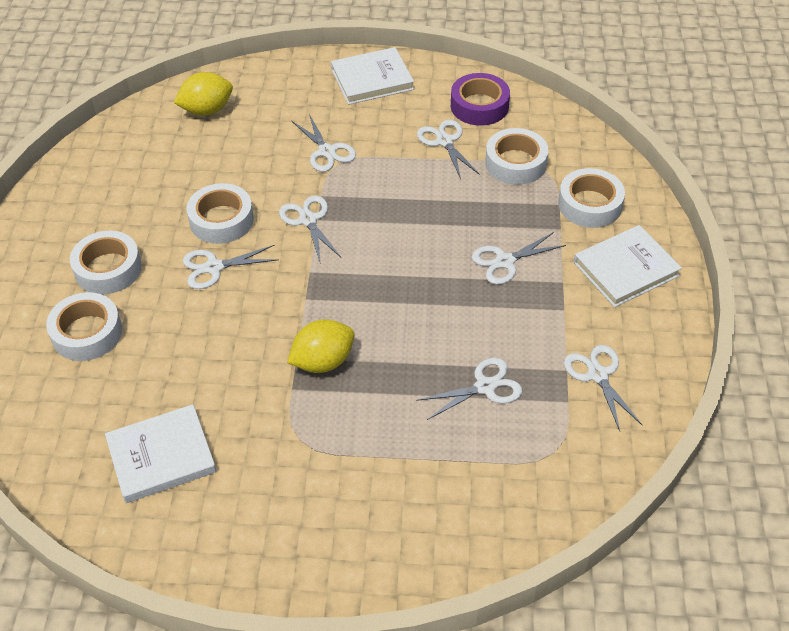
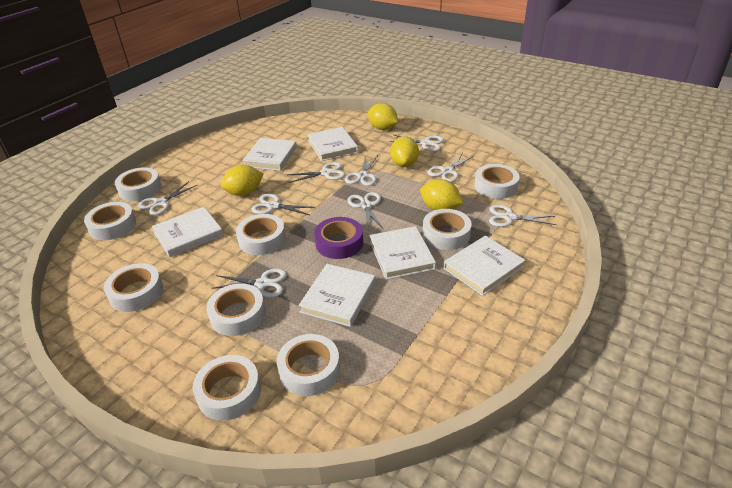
white book: [105,404,217,503] [331,47,414,105] [574,225,682,307] = 3 -> [152,207,224,257] [242,138,297,171] [298,264,376,327] [307,127,358,161] [369,226,436,280] [443,236,526,296] = 6
white scissors: [183,245,279,289] [279,196,341,264] [292,114,356,172] [416,358,522,420] [417,120,480,179] [472,232,566,285] [564,345,643,431] = 7 -> [138,181,197,216] [211,268,287,297] [252,194,316,215] [287,162,346,183] [345,154,378,186] [347,192,383,229] [389,135,444,152] [428,154,474,182] [489,205,557,227] = 9
white tape: [46,292,122,361] [70,231,142,294] [187,183,254,244] [485,128,549,185] [558,168,625,228] = 5 -> [84,202,136,240] [104,263,163,312] [115,167,162,201] [193,355,261,421] [206,283,266,336] [236,214,286,255] [277,334,340,396] [423,209,472,250] [474,164,519,199] = 9
yellow lemon: [174,72,233,116] [287,319,355,373] = 2 -> [221,165,263,196] [368,103,398,130] [390,136,419,167] [420,179,463,210] = 4

